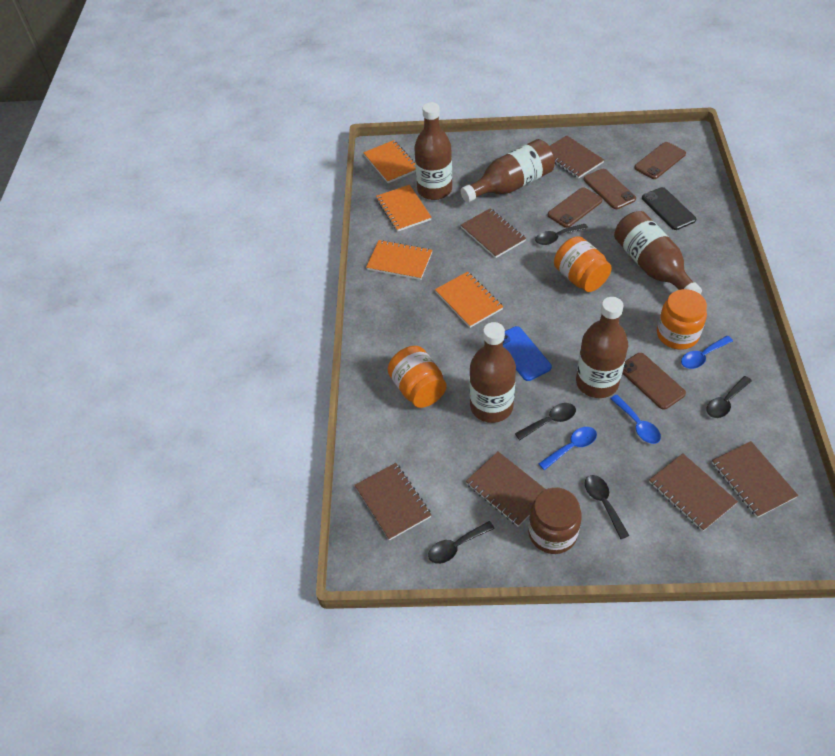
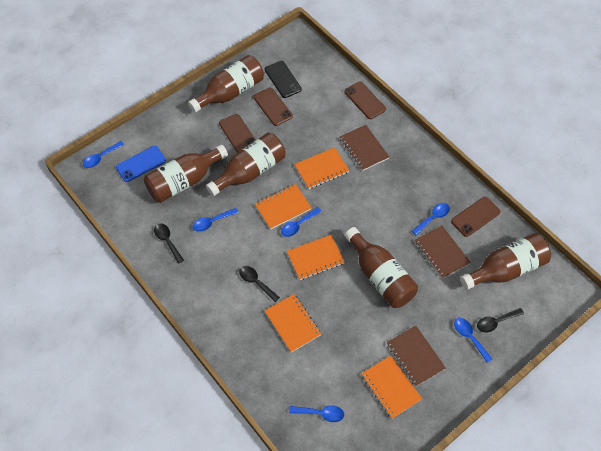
black spoon: [428,521,495,564] [515,403,576,440] [535,224,588,245] [585,475,629,539] [707,376,752,418] = 5 -> [154,223,184,263] [239,266,280,302] [477,308,524,332] = 3
blue spoon: [538,427,597,470] [610,395,661,444] [681,336,733,369] = 3 -> [83,141,124,168] [192,208,238,232] [281,207,322,237] [289,405,344,422] [412,203,450,235] [454,318,492,363] = 6
brown jar: [528,487,582,554] = 1 -> none = 0
brown notebook: [355,463,431,540] [461,208,526,258] [466,452,546,526] [550,135,604,179] [649,453,738,531] [712,441,798,518] = 6 -> [340,125,389,171] [386,326,446,387] [415,226,471,279] = 3
orange jar: [388,346,447,408] [554,236,612,292] [657,289,707,350] = 3 -> none = 0
orange notebook: [363,140,416,183] [366,240,432,280] [376,185,432,232] [435,272,503,328] = 4 -> [255,184,312,230] [265,294,321,353] [287,235,345,280] [294,147,350,189] [361,355,422,419] = 5

